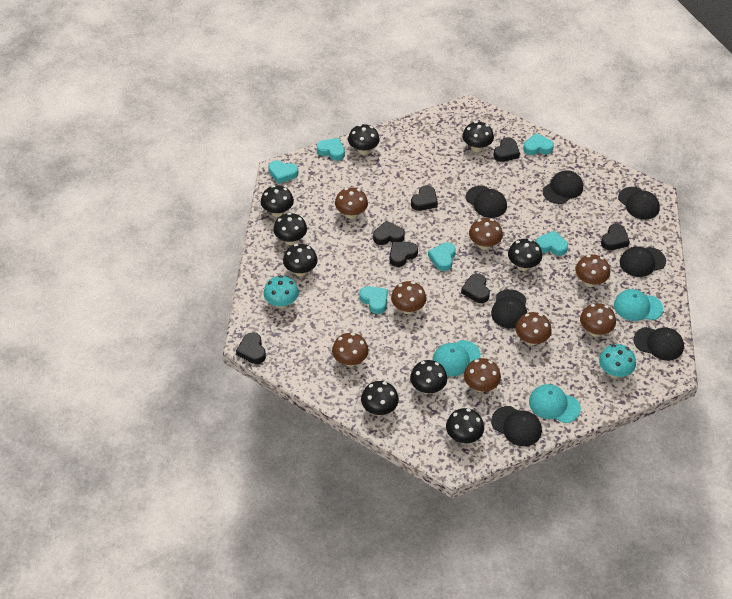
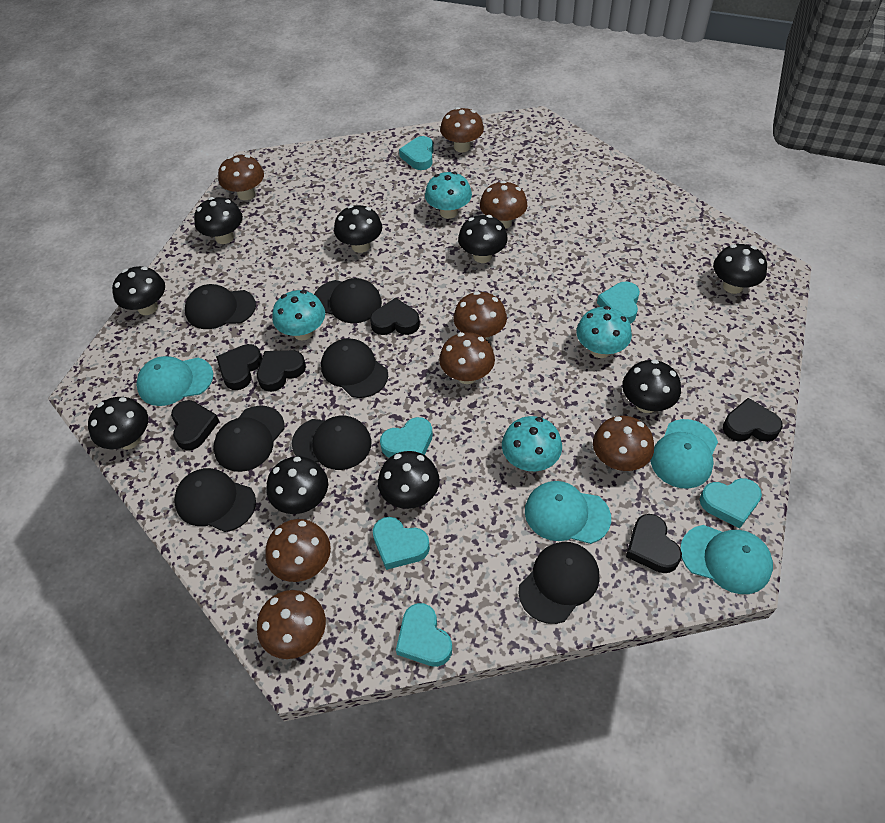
black heart: [236,333,266,364] [373,220,405,245] [390,242,418,267] [411,185,438,211] [461,273,490,303] [493,137,520,162] [601,224,630,250] = 7 -> [171,400,219,450] [216,344,262,390] [257,350,306,392] [370,298,420,335] [626,514,682,573] [723,398,783,442] = 6
turquoise cap: [433,340,481,377] [529,384,581,423] [614,289,663,321] = 3 -> [136,356,213,406] [525,481,611,544] [651,419,718,489] [680,525,773,594] = 4
turquoise mushroom: [263,275,299,309] [599,344,636,378] = 2 -> [272,290,325,340] [425,172,472,219] [502,416,562,471] [576,306,632,358] = 4

